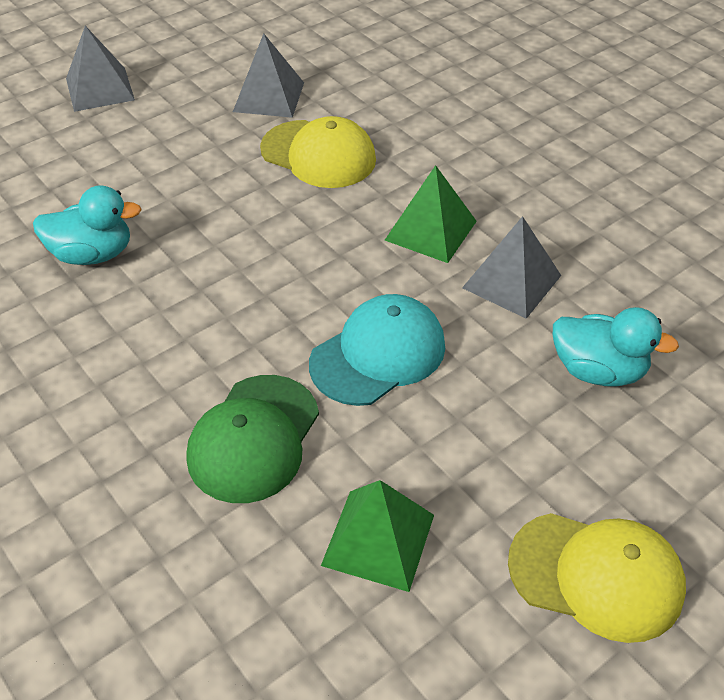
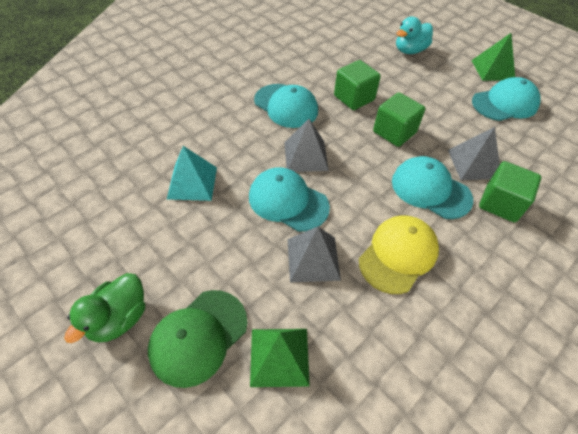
green cube: none = 0 -> [334,60,381,110] [373,92,425,147] [479,161,541,222] = 3
green duck: none = 0 -> [64,273,145,343] = 1
turquoise cap: [309,294,445,406] = 1 -> [249,167,330,232] [254,84,318,128] [392,156,473,219] [472,77,541,121] = 4
turquoise duck: [33,185,142,265] [553,307,679,386] = 2 -> [396,17,433,54] = 1
turquoise pyramid: none = 0 -> [167,146,217,201] = 1
yellow cap: [260,116,376,188] [508,513,686,643] = 2 -> [359,215,439,294] = 1

